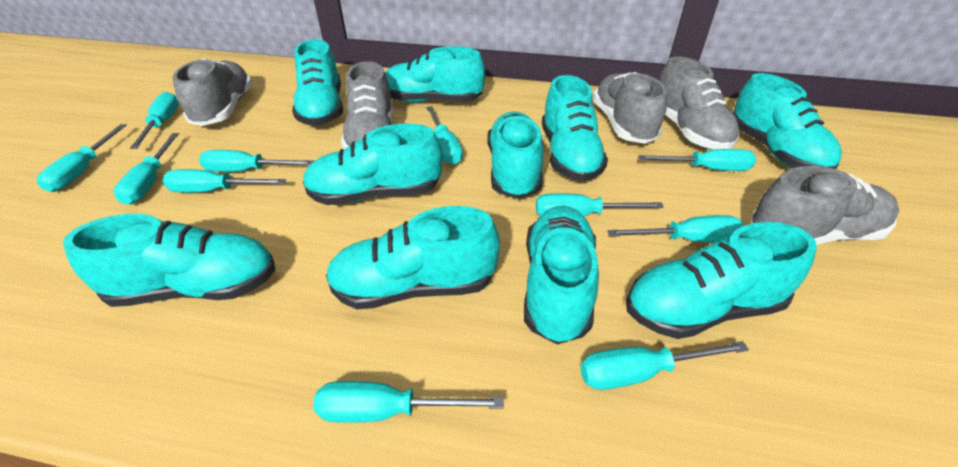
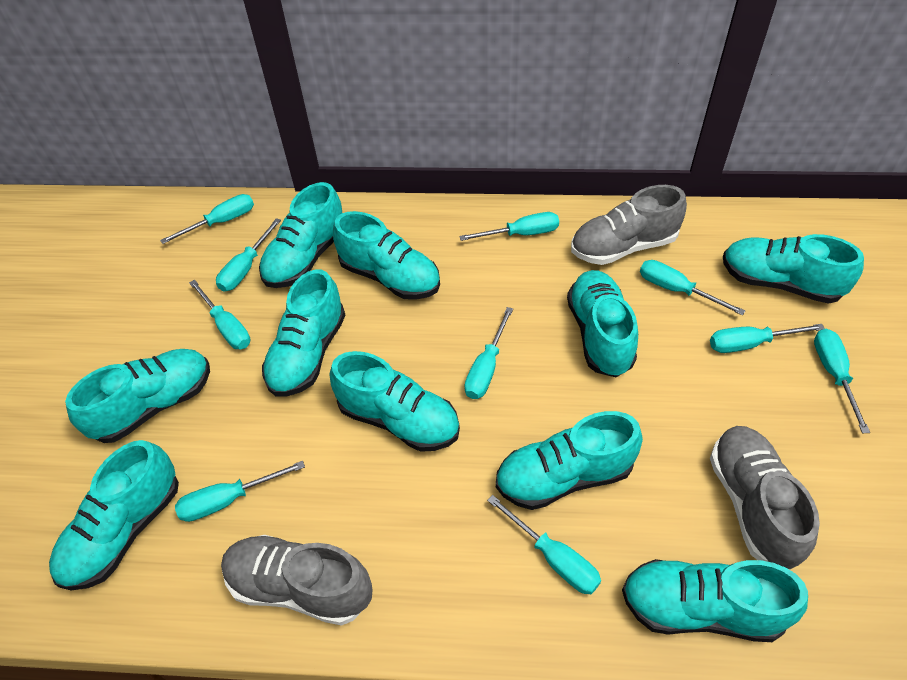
grey shoe: [173,58,253,126] [341,61,393,150] [593,72,667,144] [659,56,740,150] [751,166,899,245] = 5 -> [221,535,373,626] [571,185,687,265] [710,426,820,569] = 3
turquoise screwdriver: [37,124,127,192] [113,133,179,205] [130,92,179,149] [163,169,286,192] [199,150,314,172] [313,381,504,423] [426,106,463,165] [536,193,664,216] [580,341,749,390] [607,215,743,242] [639,149,756,171] = 11 -> [160,194,254,244] [175,461,305,522] [189,280,250,349] [216,218,281,292] [459,212,559,241] [464,307,513,399] [487,495,601,594] [640,260,745,315] [710,324,825,353] [814,329,870,433] = 10

